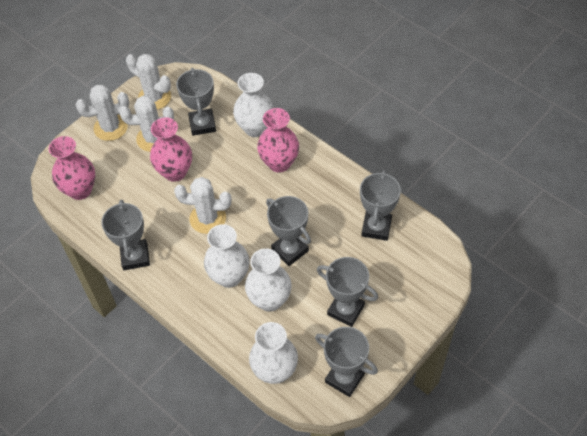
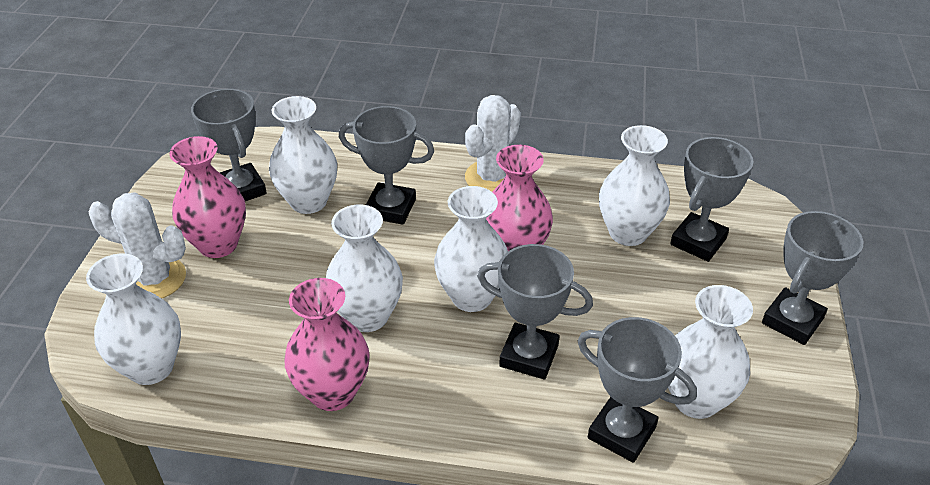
white cactus: [75,85,129,141] [119,95,174,152] [126,54,171,110] [174,177,231,234] = 4 -> [88,192,186,298] [465,95,521,192] = 2
white vase: [204,224,249,288] [233,73,274,137] [245,248,292,312] [249,322,298,384] = 4 -> [86,253,181,385] [269,96,337,214] [326,205,403,332] [434,186,508,312] [599,125,670,246] [668,285,753,419] = 6

